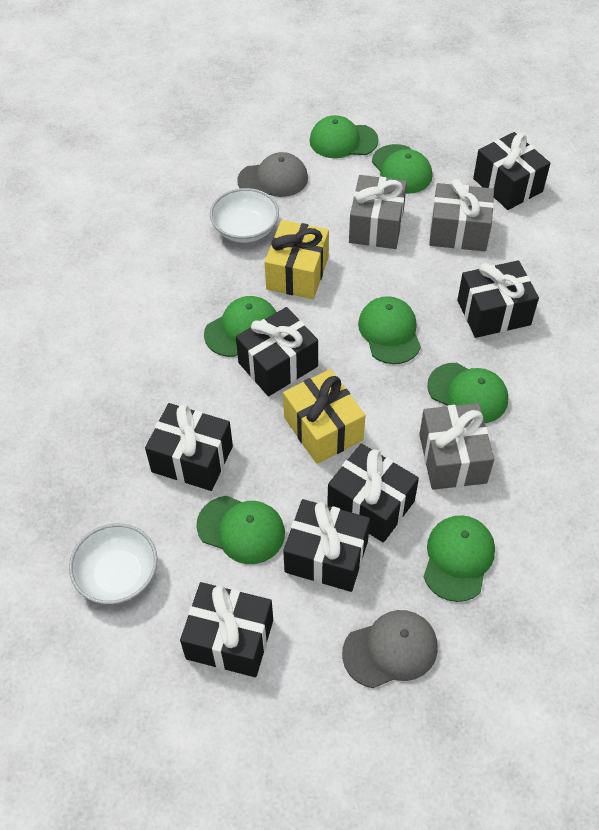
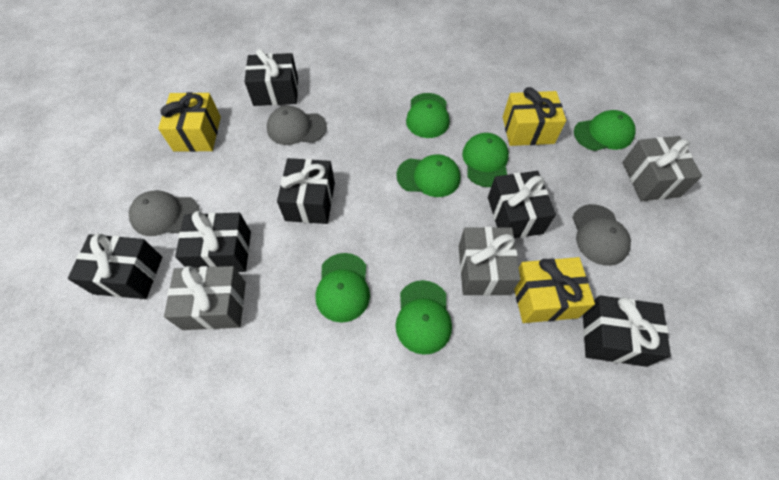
black gift: [145,403,233,491] [180,582,273,677] [236,307,318,396] [283,499,370,592] [327,443,419,543] [457,260,539,338] [473,132,550,210] = 7 -> [68,233,162,299] [175,211,251,272] [244,49,298,106] [277,158,335,224] [488,171,556,238] [583,295,671,367] = 6
green cap: [196,496,285,564] [204,296,277,357] [309,115,379,158] [358,296,421,364] [372,144,432,194] [424,515,495,602] [427,363,508,423] = 7 -> [315,253,370,323] [395,280,452,355] [396,154,460,197] [406,93,450,138] [462,133,509,187] [574,110,636,151] = 6
grey cap: [237,152,308,197] [342,610,438,688] = 2 -> [129,190,199,236] [267,106,327,145] [572,204,631,266] = 3
white bowl: [69,523,157,604] [210,188,279,243] = 2 -> none = 0
yellow gift: [265,220,329,299] [283,369,365,464] = 2 -> [158,92,221,152] [503,87,566,146] [514,257,595,323] = 3

